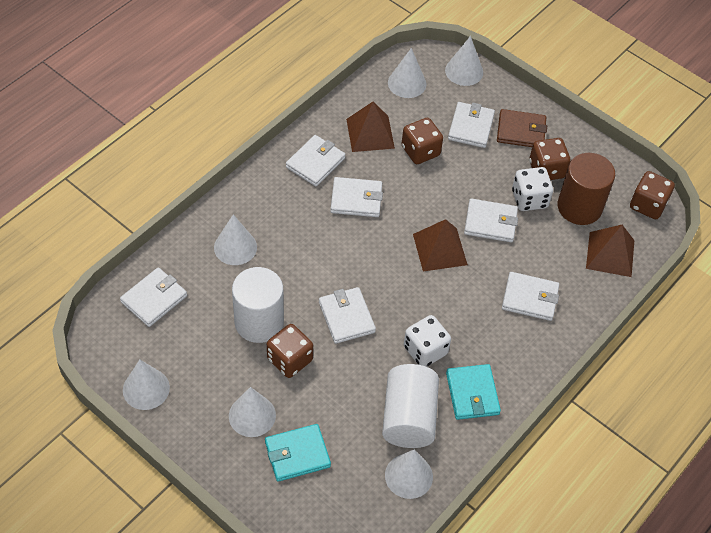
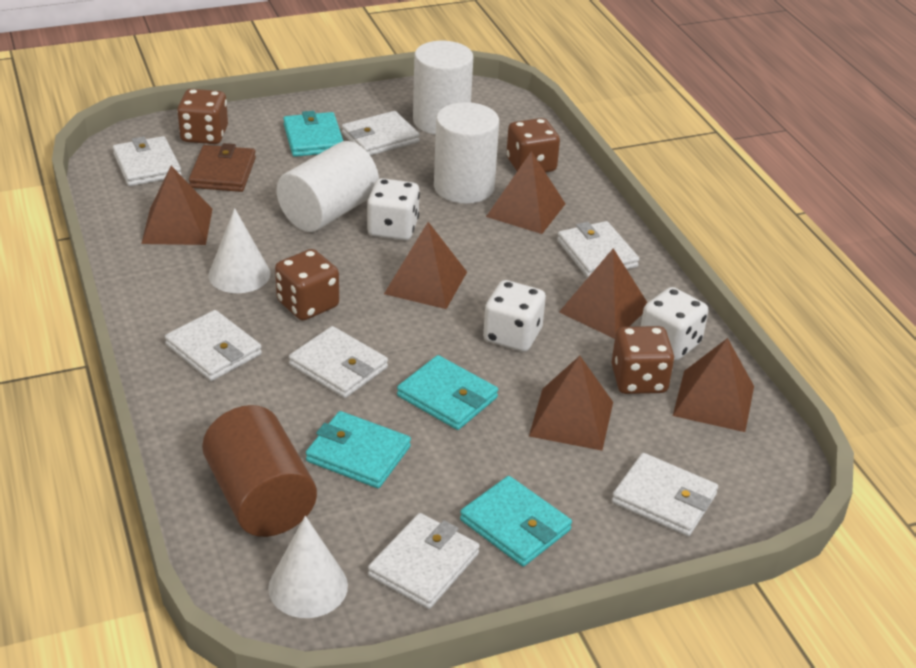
brown pyramid: [346,102,395,152] [413,219,468,271] [586,225,634,277] = 3 -> [141,166,212,245] [384,222,467,309] [486,151,566,234] [529,356,613,451] [559,248,647,339] [673,338,754,432] = 6
turquoise wallet: [265,424,331,482] [446,364,501,420] = 2 -> [283,111,343,157] [306,411,411,488] [397,355,498,430] [460,476,572,566] = 4
white cone: [123,359,170,410] [214,214,257,265] [229,387,276,437] [385,449,433,499] [388,48,426,98] [445,36,483,86] = 6 -> [208,208,270,293] [268,516,348,618] = 2
white cylinder: [232,267,284,343] [382,364,439,448] = 2 -> [276,141,379,232] [413,41,473,135] [434,102,499,204] = 3
white dice: [404,315,451,367] [512,167,553,211] = 2 -> [367,178,420,240] [483,280,546,352] [641,287,708,361] = 3

